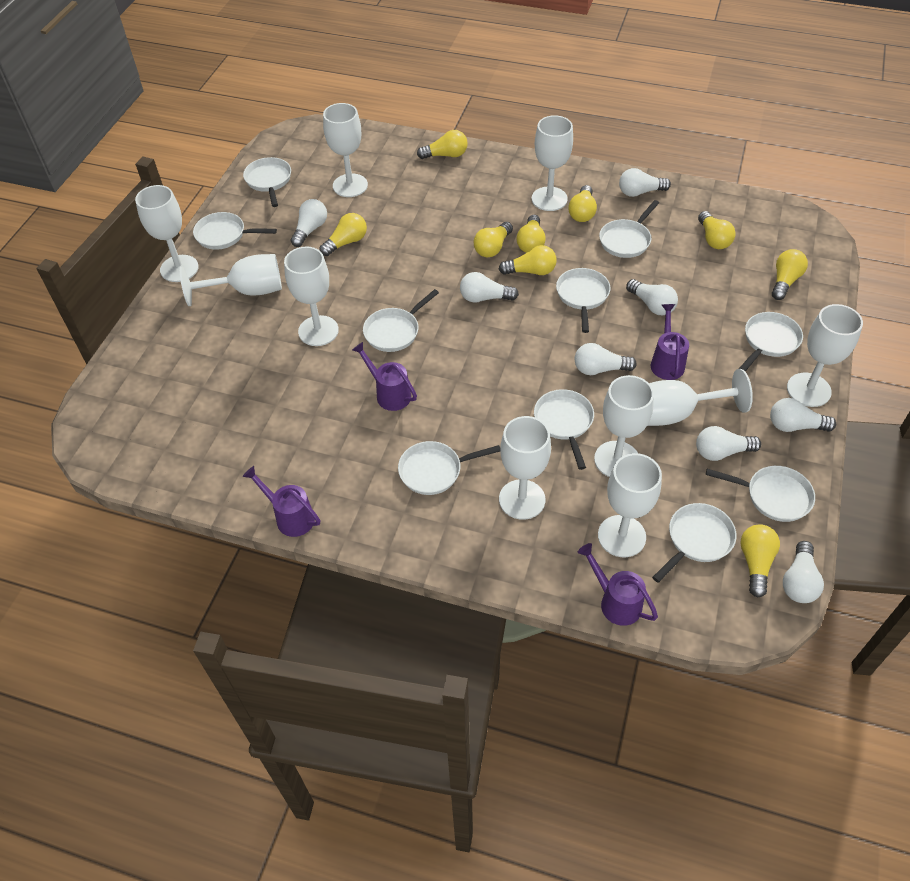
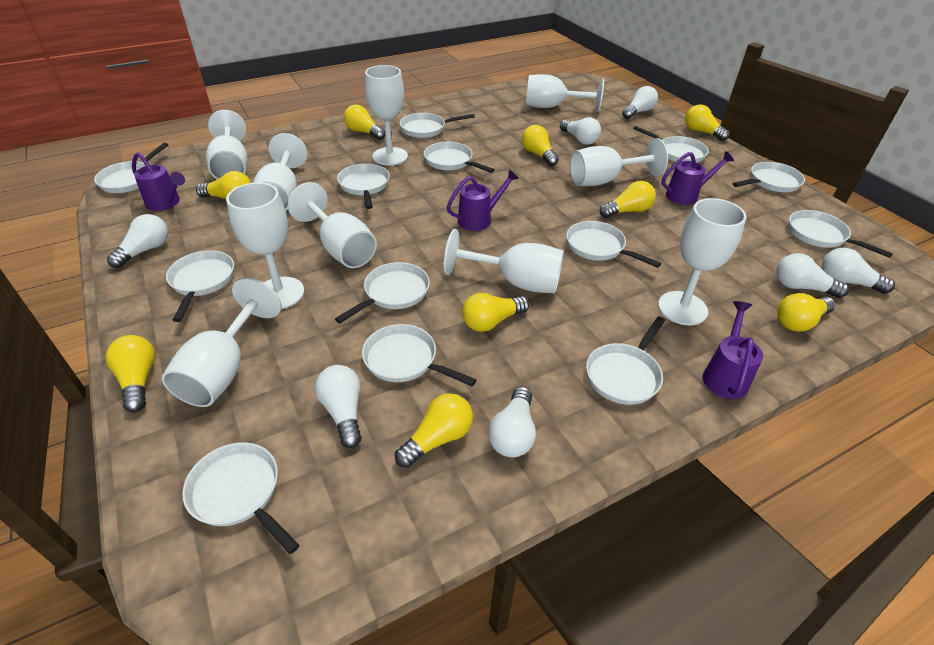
white light bulb: [290,199,327,247] [460,272,519,303] [575,343,637,375] [619,168,671,197] [626,279,678,315] [696,426,761,461] [770,398,836,432] [783,541,824,603] = 8 -> [107,214,168,268] [315,365,362,448] [488,386,536,457] [560,117,601,145] [622,86,658,119] [776,253,849,298] [822,248,895,294] = 7
white pan: [193,212,277,250] [243,157,291,207] [363,289,439,352] [398,441,500,495] [534,389,594,470] [556,268,611,333] [599,200,659,258] [652,503,736,583] [706,466,815,522] [739,312,803,371] = 10 -> [94,143,168,193] [166,250,234,322] [182,442,299,554] [335,262,430,323] [337,163,390,209] [362,324,476,386] [400,113,475,138] [424,142,494,173] [566,221,661,268] [586,316,665,405] [633,126,709,163] [732,162,805,192] [789,210,893,258] = 13

